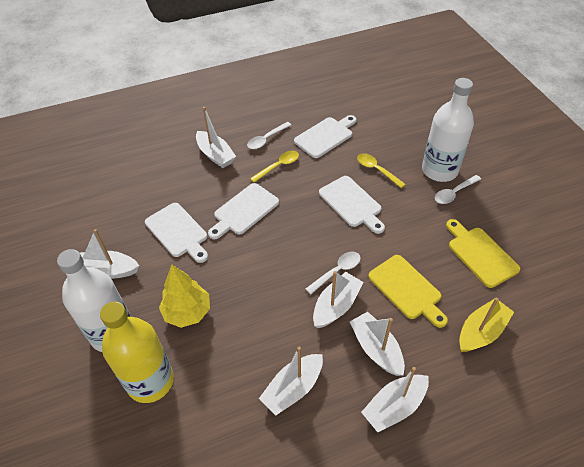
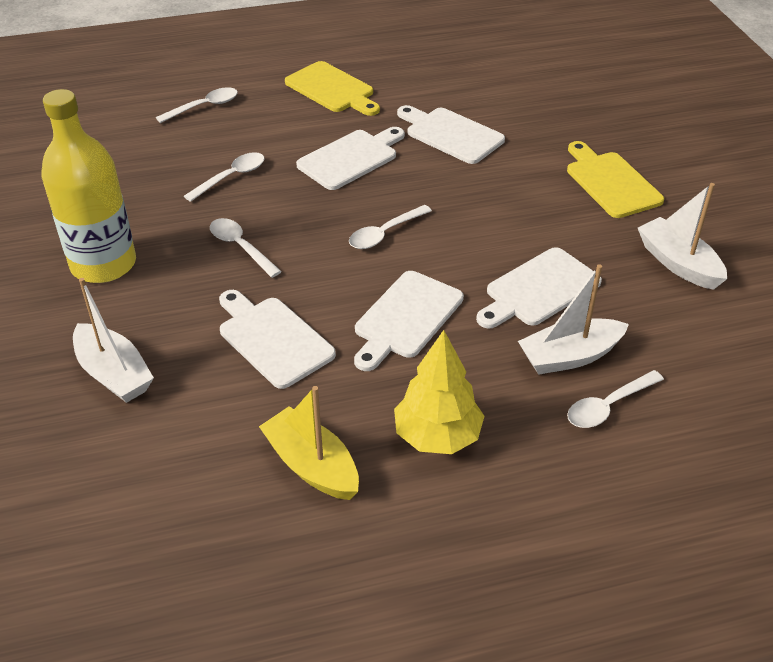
white boat: [80,229,139,279] [196,107,236,168] [259,347,323,416] [313,271,363,328] [350,312,405,376] [361,367,429,432] = 6 -> [73,278,154,403] [518,264,629,374] [638,183,727,290] = 3
white bottle: [57,249,131,352] [422,78,474,182] = 2 -> none = 0
white cutting board: [145,203,208,263] [208,183,279,239] [294,115,357,158] [319,176,385,234] = 4 -> [219,290,336,389] [296,127,405,190] [354,271,464,371] [397,105,505,164] [476,247,602,328] = 5
white spoon: [247,122,291,149] [306,251,361,294] [435,175,481,204] = 3 -> [156,87,238,123] [184,152,264,202] [210,218,282,278] [349,205,432,249] [567,370,664,428] = 5
yellow spoon: [250,151,299,183] [357,153,406,188] = 2 -> none = 0

